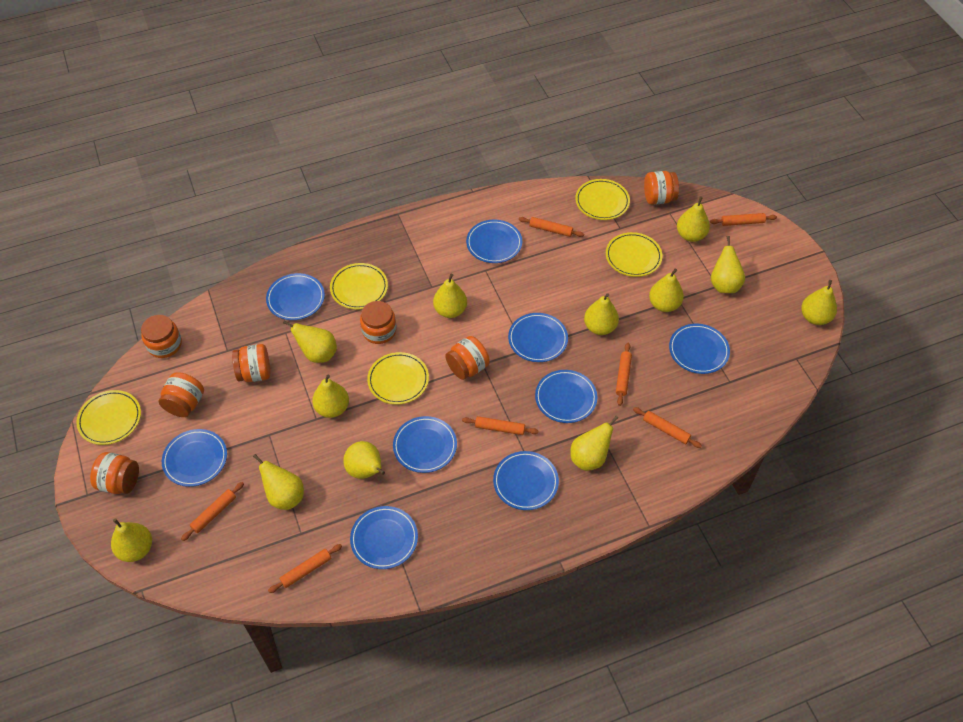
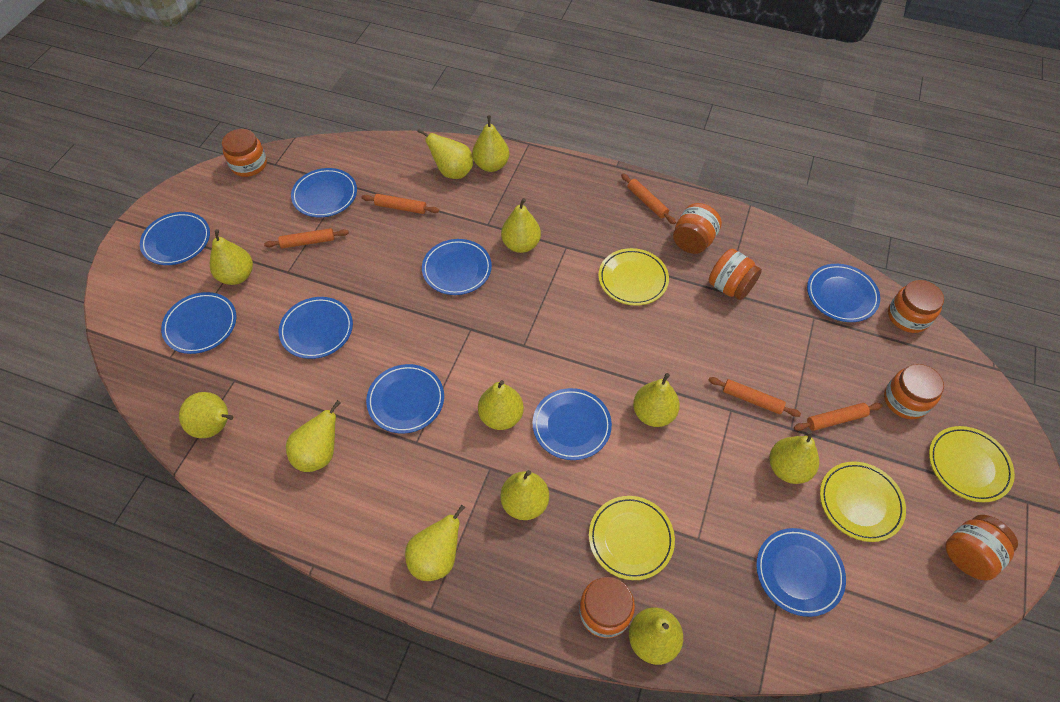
orange rolling pin: [181,482,244,541] [268,544,342,593] [462,416,538,435] [519,217,584,237] [616,343,632,406] [633,407,702,448] [710,213,777,226] = 7 -> [264,228,349,248] [361,194,439,214] [621,174,676,224] [708,377,801,417] [794,403,883,431] = 5
yellow plate: [77,390,141,445] [330,263,388,309] [367,352,429,404] [575,179,630,220] [606,232,662,277] = 5 -> [589,496,675,580] [598,248,669,306] [820,461,906,542] [929,426,1015,502] = 4

